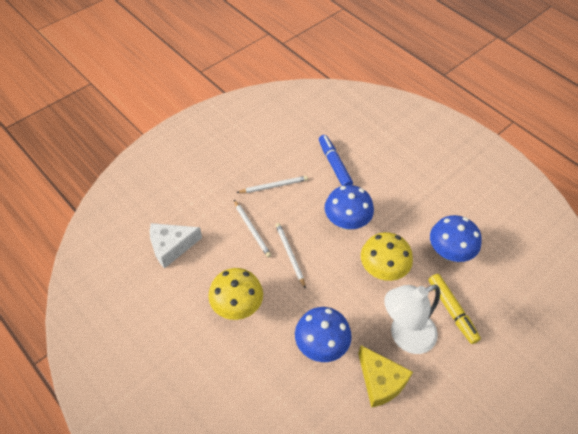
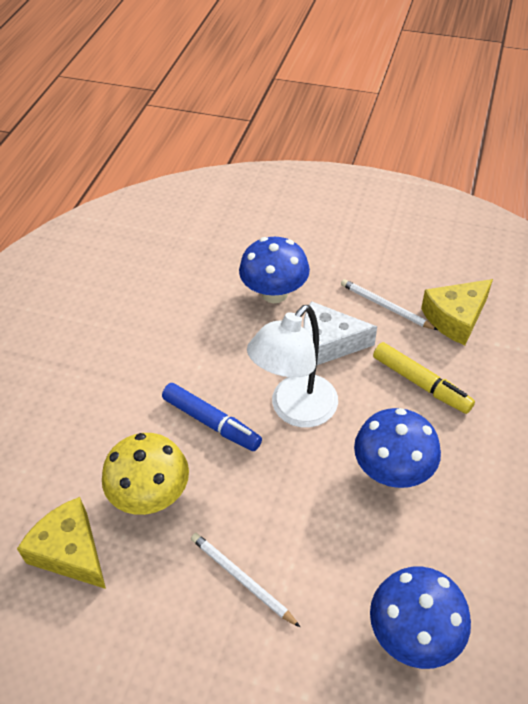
white pencil: [234,200,271,258] [236,176,308,193] [276,223,306,289] = 3 -> [191,533,300,627] [341,279,438,330] = 2
yellow cheese: [358,345,413,408] = 1 -> [17,497,106,589] [421,279,493,345] = 2
yellow mushroom: [208,268,263,320] [361,232,413,281] = 2 -> [102,433,189,515] = 1

